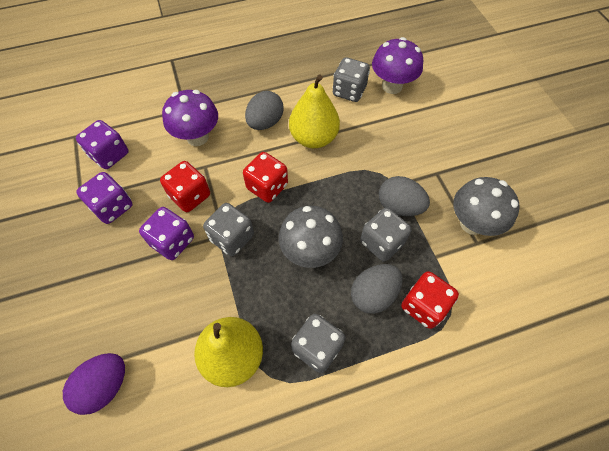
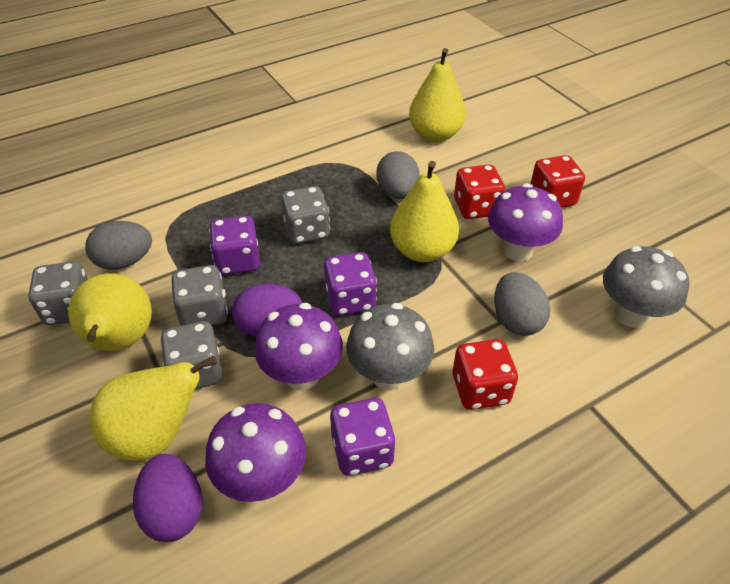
purple egg: [63,353,125,415] = 1 -> [133,454,203,542] [232,284,302,337] = 2
purple mushroom: [162,90,218,146] [372,37,423,94] = 2 -> [205,403,306,502] [255,303,343,390] [488,183,563,261] = 3
yellow pear: [194,317,263,387] [289,74,340,148] = 2 -> [68,273,152,351] [90,356,217,461] [390,161,459,262] [409,48,466,142] = 4

